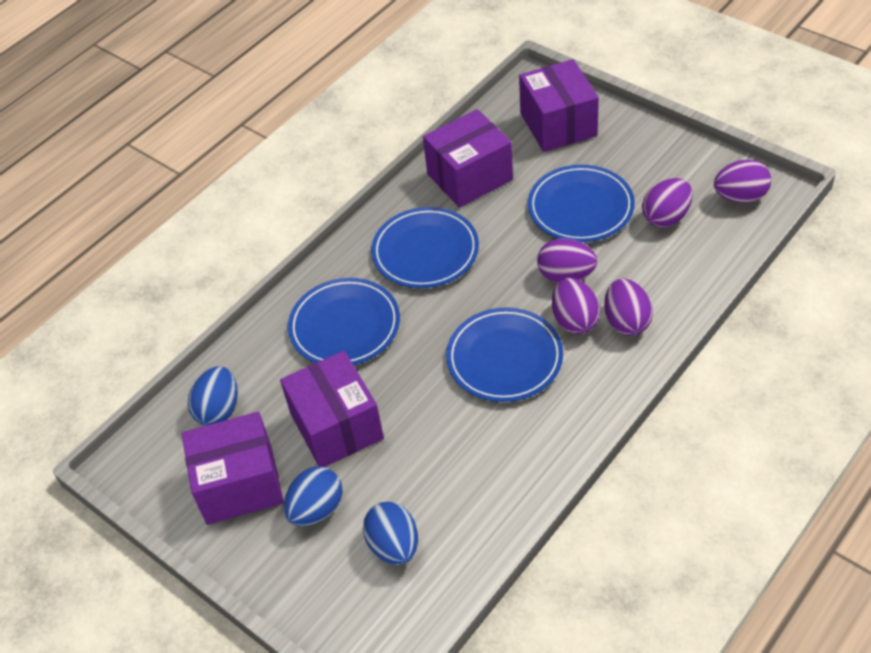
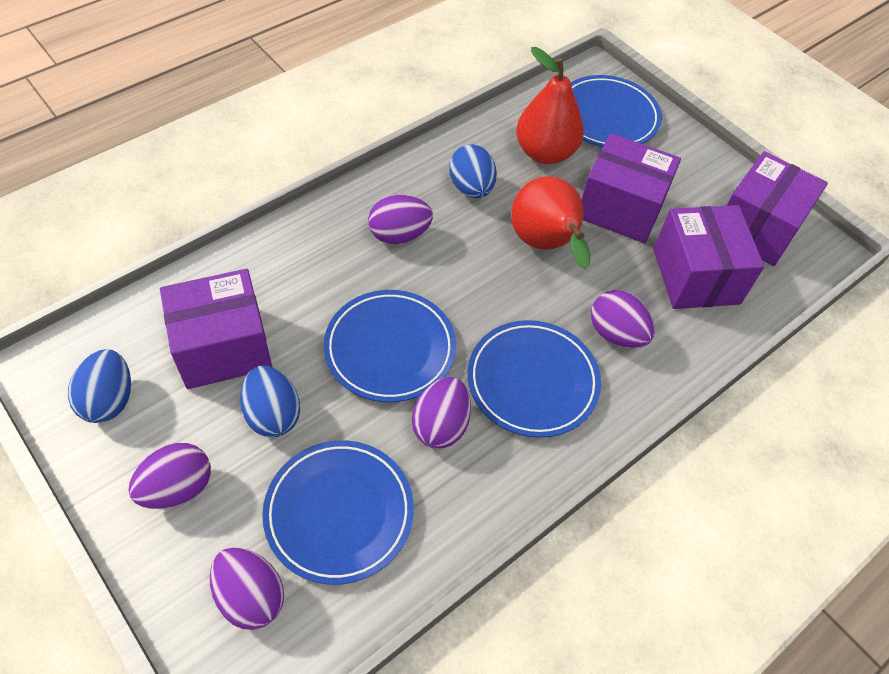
red pear: none = 0 -> [511,176,590,269] [516,47,584,164] = 2

